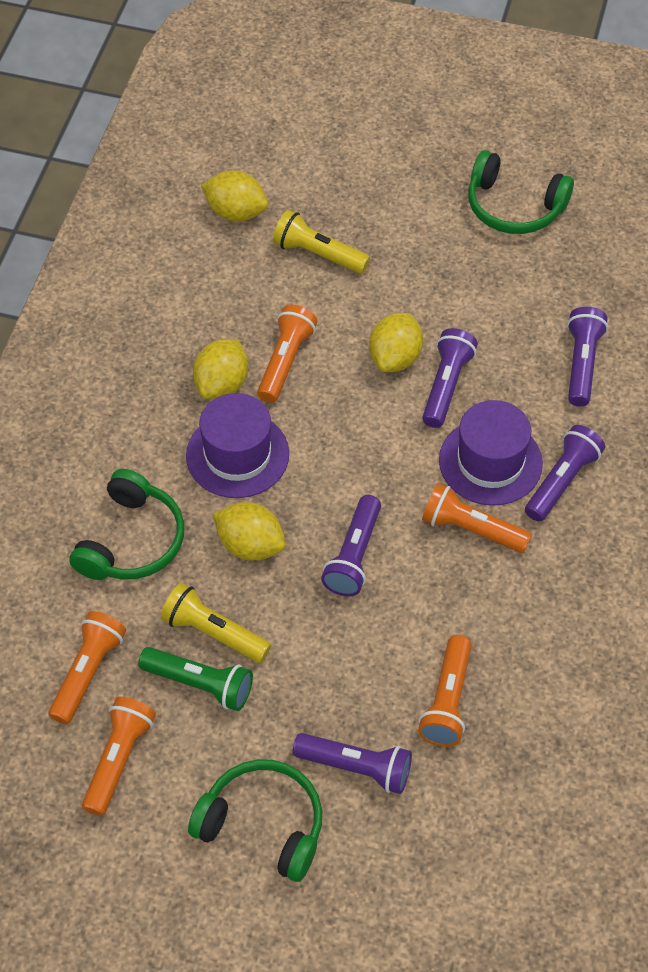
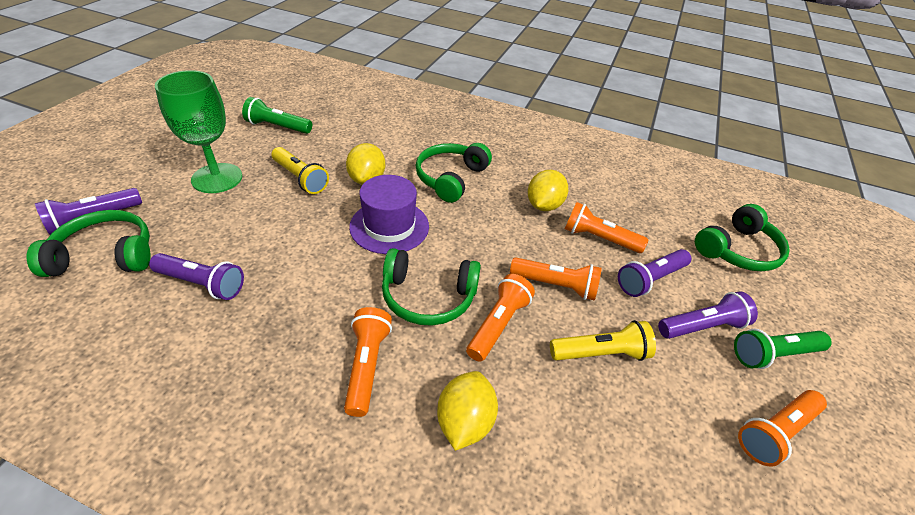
green flashlight: [138,647,253,711] = 1 -> [242,97,312,134] [734,329,832,369] = 2
green goblet: none = 0 -> [155,70,242,193] = 1
green headphones: [69,469,184,580] [188,759,322,882] [468,150,574,234] = 3 -> [27,210,150,277] [382,248,481,326] [415,143,492,203] [695,204,790,271] = 4
purple flashlight: [293,733,412,794] [321,495,381,596] [422,328,478,428] [525,425,605,522] [567,307,608,407] = 5 -> [35,188,142,235] [149,253,244,300] [618,249,691,297] [658,291,758,339] = 4
purple hat: [186,393,289,498] [439,400,543,506] = 2 -> [349,175,429,254] = 1
yellow lemon: [193,339,248,399] [201,170,268,222] [213,502,286,560] [369,313,423,372] = 4 -> [346,143,385,185] [437,371,498,451] [528,170,568,211] = 3

